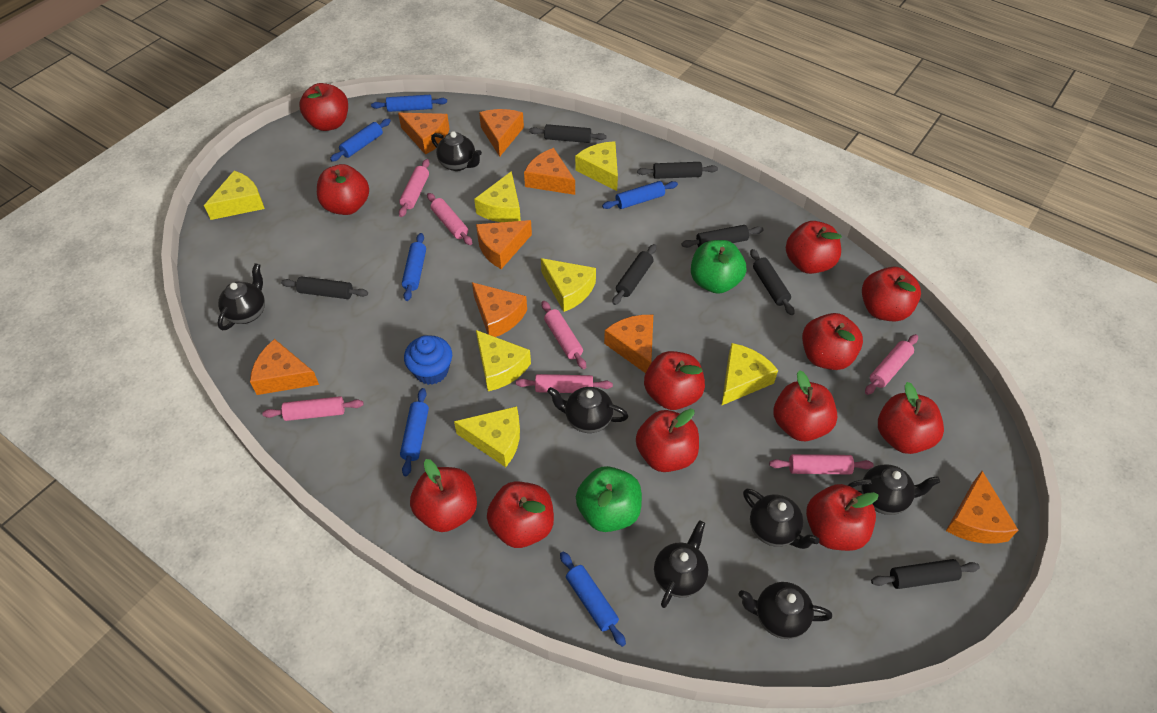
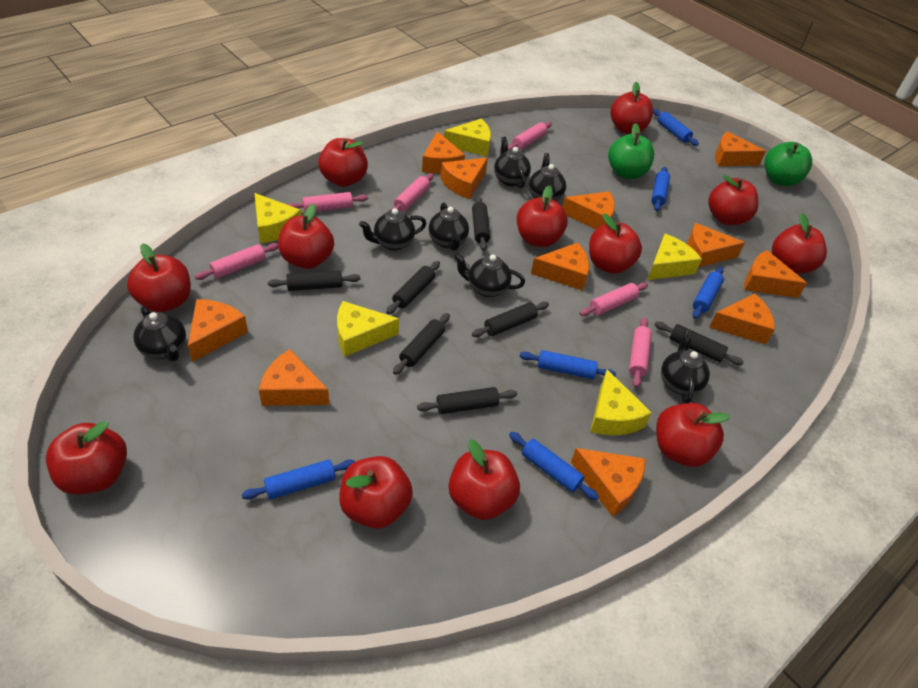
blue cupcake: [404,335,452,385] = 1 -> none = 0
orange cheese: [250,339,319,395] [398,113,450,155] [472,282,527,337] [476,220,532,269] [479,109,524,157] [524,148,575,195] [604,315,653,373] [946,471,1018,544] = 8 -> [188,299,248,362] [259,349,329,406] [422,131,465,174] [440,158,488,199] [531,243,589,291] [562,191,615,229] [571,448,645,517] [687,223,745,267] [709,293,775,345] [715,131,766,166] [744,250,807,298] = 11
pink rolling pin: [262,396,364,421] [399,159,430,217] [427,193,472,245] [516,374,613,393] [542,301,586,369] [769,454,874,474] [865,334,918,395] = 7 -> [194,243,278,280] [288,192,368,212] [391,173,434,212] [508,122,552,150] [579,282,648,316] [629,318,652,388] = 6
yellow cheese: [204,171,265,220] [454,406,520,467] [474,171,521,222] [476,330,531,391] [541,258,596,312] [575,141,618,191] [722,343,778,405] = 7 -> [255,193,301,243] [337,301,399,357] [444,119,491,157] [590,369,652,436] [647,234,702,280] = 5

